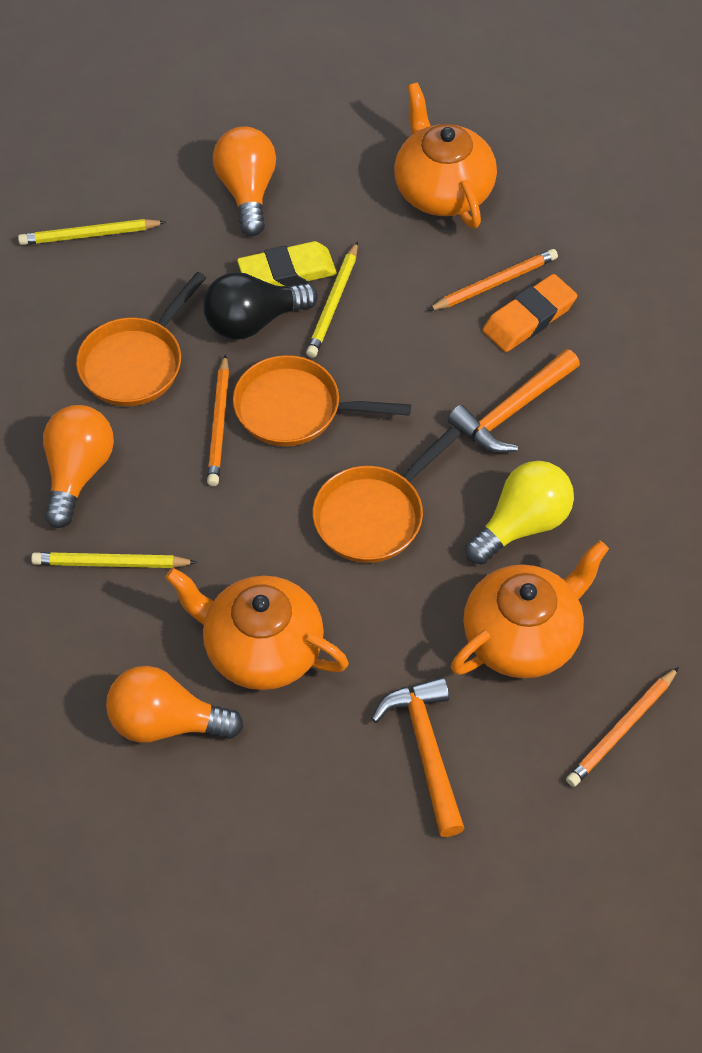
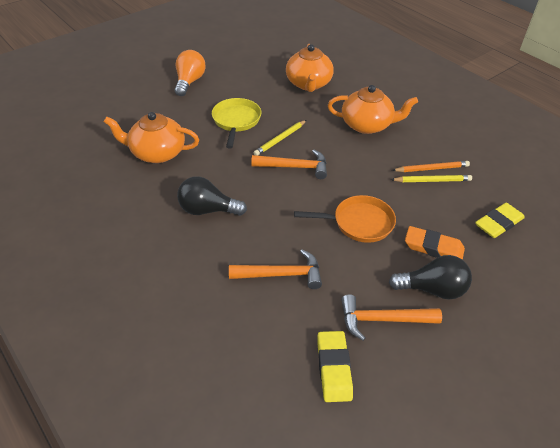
black light bulb: [203,272,318,340] = 1 -> [177,176,247,216] [389,255,472,300] = 2
orange hammer: [371,677,465,837] [448,349,580,453] = 2 -> [229,249,322,289] [251,150,327,179] [341,294,442,341] = 3
orange light bulb: [43,405,114,528] [106,666,244,743] [213,126,276,236] = 3 -> [175,50,206,96] = 1
orange pan: [76,272,206,406] [233,355,411,446] [313,427,461,563] = 3 -> [294,195,396,243] = 1
orange pencil: [207,354,229,486] [427,249,558,311] [566,667,679,787] = 3 -> [392,161,470,172] = 1
yellow eraser: [237,241,337,286] = 1 -> [317,331,353,402] [475,203,525,238] = 2
yellow light bulb: [465,461,574,565] = 1 -> none = 0
yellow pan: none = 0 -> [212,98,261,149] = 1
yellow pencil: [18,219,166,245] [31,552,197,568] [306,241,358,358] = 3 -> [253,120,307,156] [390,175,472,182] = 2

